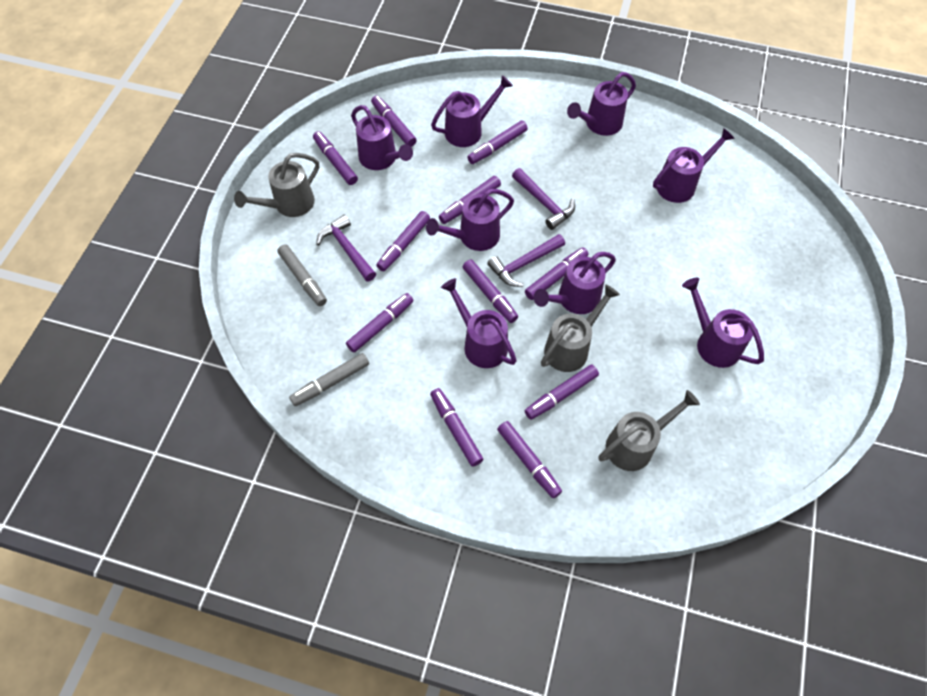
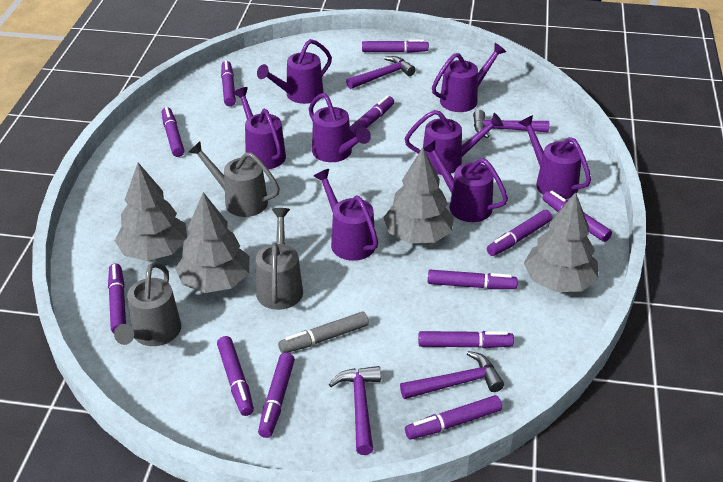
grey marker: [277,244,327,306] [289,353,369,406] = 2 -> [278,312,369,353] = 1
grey tree: none = 0 -> [115,163,187,261] [175,192,250,293] [383,147,454,243] [524,192,599,292] = 4
purple hammer: [316,214,376,282] [487,234,565,287] [512,168,575,230] = 3 -> [329,366,381,455] [346,56,416,89] [400,351,504,399] [473,110,549,138] = 4
purple marker: [313,131,358,185] [346,293,413,352] [371,96,417,147] [376,211,430,271] [430,388,484,467] [439,176,501,224] [463,259,518,323] [467,121,528,164] [497,421,562,498] [525,247,588,300] [525,365,599,420] = 11 -> [108,263,126,333] [162,107,184,157] [217,336,254,416] [221,60,236,106] [258,353,295,438] [350,95,394,139] [362,39,429,53] [405,395,502,440] [418,331,514,348] [428,270,518,289] [487,210,552,256] [542,191,612,242] = 12

